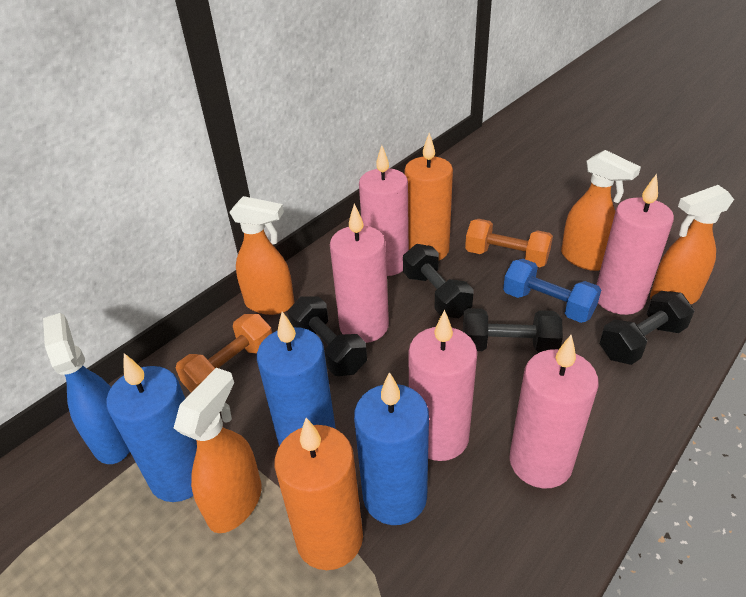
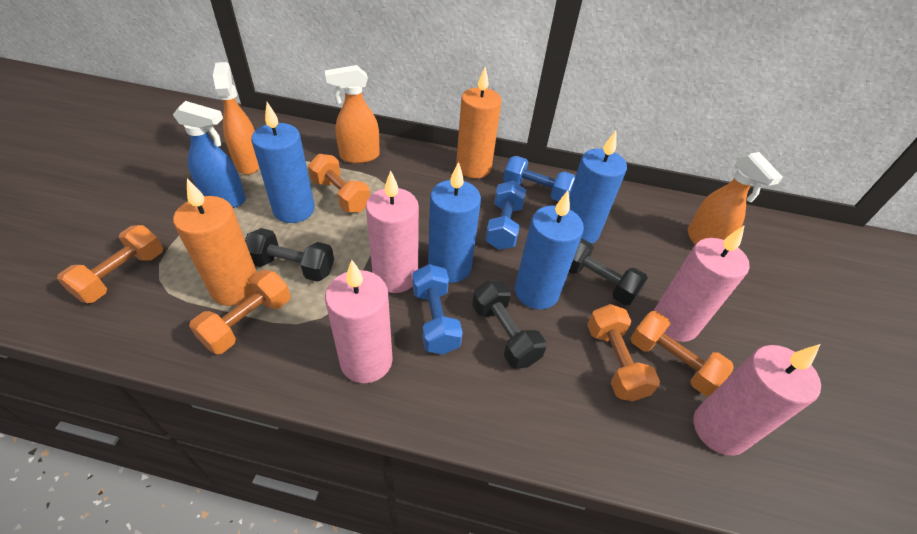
black dumbbell: [288,296,367,376] [403,244,474,318] [463,308,563,353] [600,291,694,365] = 4 -> [245,228,334,282] [472,280,547,369] [569,238,648,305] = 3
blue candle: [106,353,197,502] [257,311,336,446] [354,372,429,525] = 3 -> [251,102,315,223] [428,162,481,283] [515,191,584,310] [569,131,627,244] = 4
blue dumbbell: [503,259,601,323] = 1 -> [412,264,463,354] [485,181,526,250] [503,156,575,201] = 3
orange dumbbell: [176,314,272,393] [465,219,553,267] = 2 -> [57,225,163,303] [189,270,291,354] [308,154,370,212] [587,304,660,401] [630,311,734,396] = 5
orange spray bottle: [174,368,262,533] [229,196,294,315] [561,150,641,271] [650,185,734,304] = 4 -> [213,62,259,175] [325,65,380,164] [688,152,783,244] = 3
pink candle: [330,203,389,343] [359,145,409,276] [408,310,477,461] [509,335,599,489] [597,174,674,315] = 5 -> [325,260,393,383] [366,170,419,293] [654,225,750,342] [694,344,821,456] = 4

